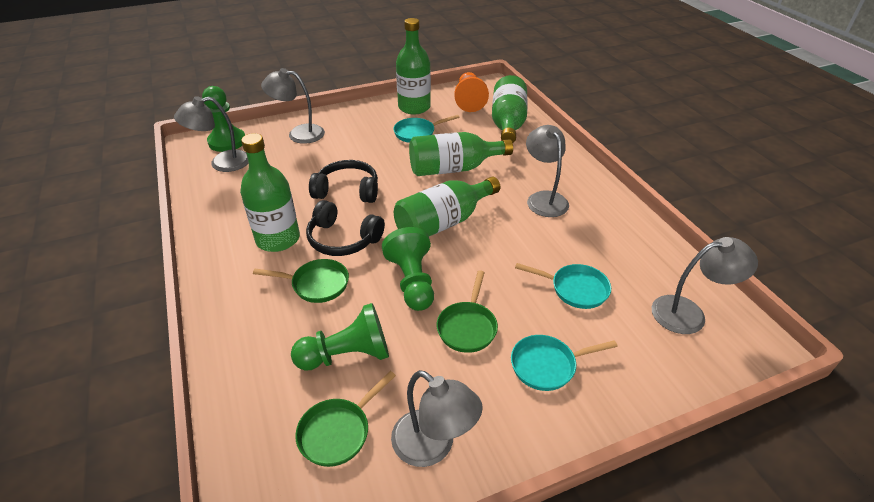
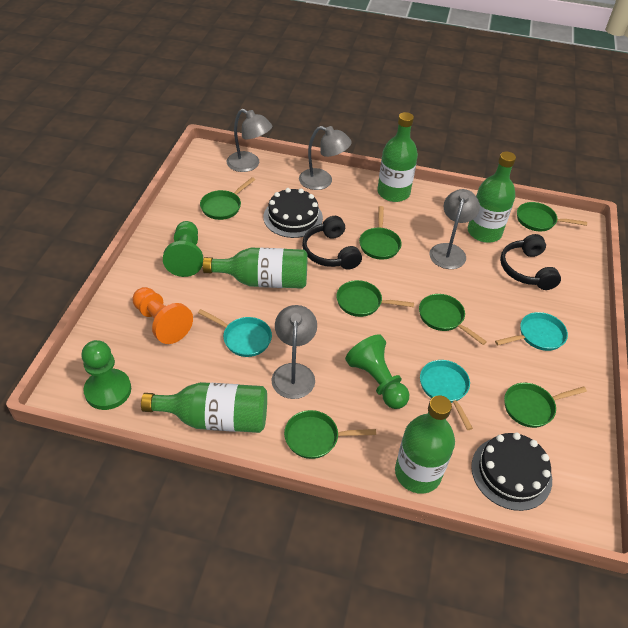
black cake: none = 0 -> [263,188,323,238] [471,433,552,511] = 2
green pan: [253,259,349,303] [295,371,396,467] [437,270,498,353] = 3 -> [200,177,255,220] [284,410,376,459] [336,280,414,317] [359,206,402,260] [419,294,487,345] [504,383,587,428] [517,202,587,231] = 7
grey lamp: [174,96,249,172] [261,68,325,144] [391,370,483,467] [526,125,569,217] [652,237,758,334] = 5 -> [227,109,272,172] [272,305,317,399] [299,126,352,190] [429,189,480,269] = 4

